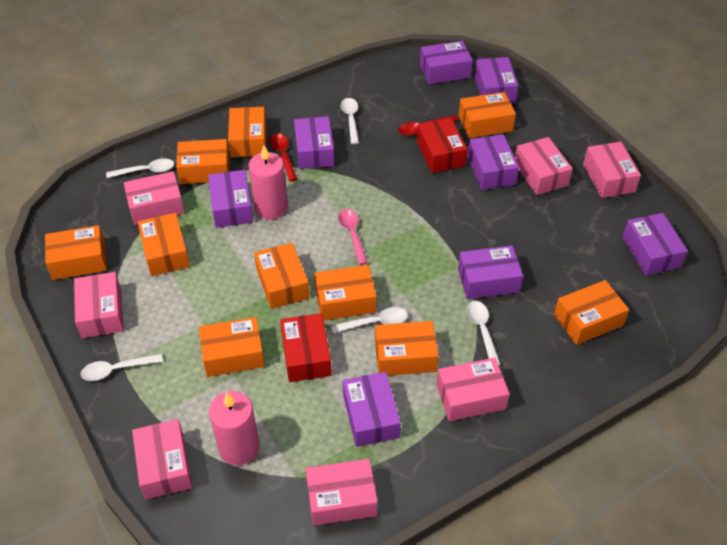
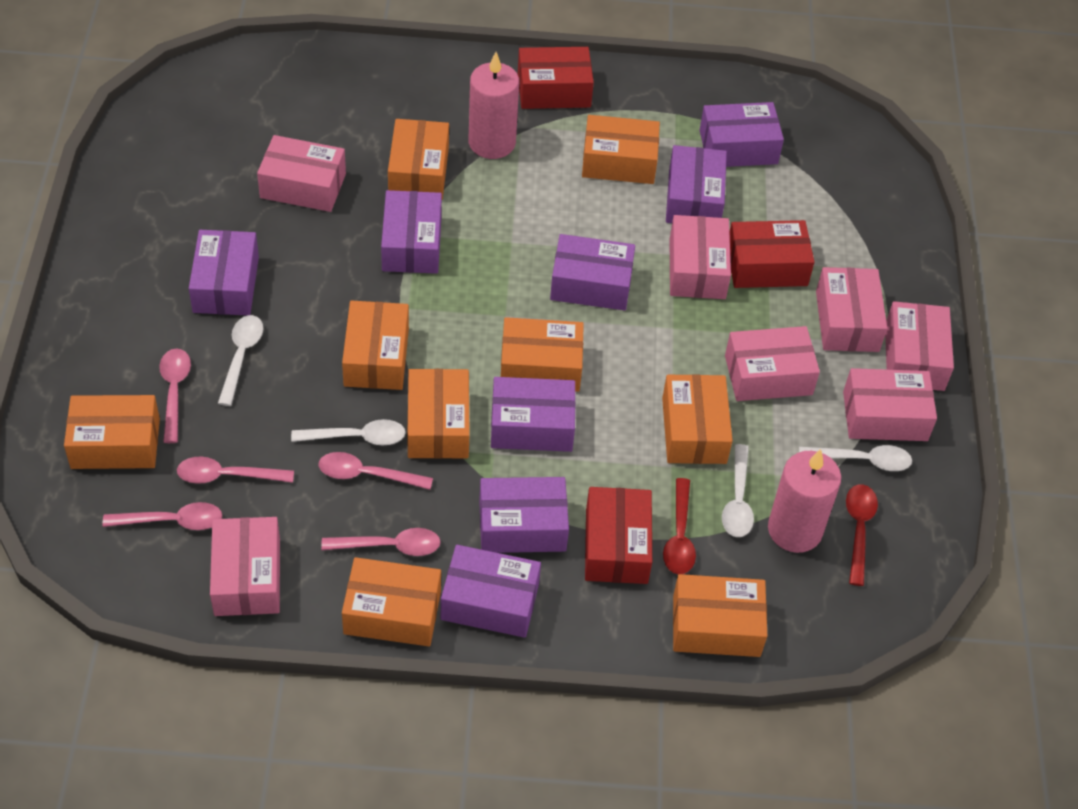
orange box: [45,225,107,280] [138,213,190,276] [176,139,230,184] [199,317,265,377] [228,107,266,157] [254,243,310,309] [314,265,376,320] [375,321,439,376] [459,92,516,138] [554,280,629,345] = 10 -> [64,395,160,469] [342,300,409,390] [342,557,441,646] [388,119,449,199] [407,369,470,459] [501,317,584,392] [582,115,660,184] [662,374,733,464] [673,574,767,657] = 9
pink spoon: [338,209,368,265] = 1 -> [103,502,222,530] [159,348,191,443] [177,457,294,484] [319,452,433,490] [321,528,441,556] = 5
red box: [280,313,332,382] [417,118,467,173] = 2 -> [518,47,594,109] [585,487,652,584] [730,220,814,288] = 3
white spoon: [80,354,163,381] [106,158,174,178] [331,307,408,333] [341,98,359,144] [467,301,501,366] = 5 -> [218,315,263,406] [291,419,406,445] [722,444,754,537] [799,445,912,471] = 4

